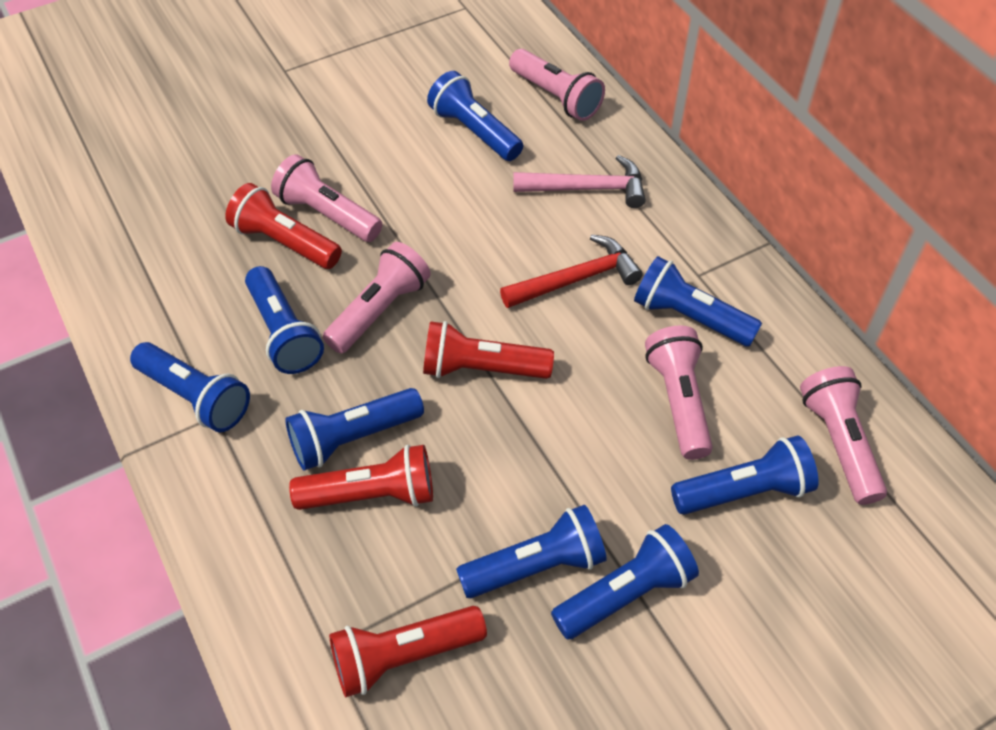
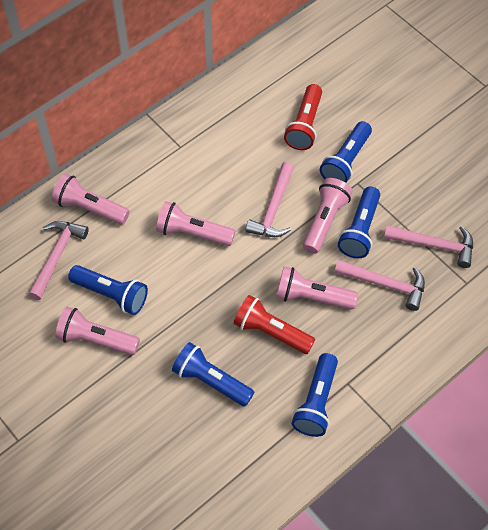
blue flashlight: [130,342,250,432] [245,266,324,374] [285,388,424,470] [427,71,523,161] [456,505,607,598] [551,524,699,640] [634,256,762,346] [671,436,818,515] = 8 -> [68,265,148,315] [172,342,254,407] [292,353,338,437] [320,121,372,183] [338,187,380,258] = 5
pink hammer: [513,155,645,208] = 1 -> [28,221,89,300] [245,162,294,237] [335,260,425,311] [384,225,473,268] = 4
red flashlight: [225,183,342,269] [289,445,433,510] [329,606,487,698] [423,321,554,379] = 4 -> [233,295,315,354] [284,84,322,150] = 2
red hammer: [500,234,643,308] = 1 -> none = 0

